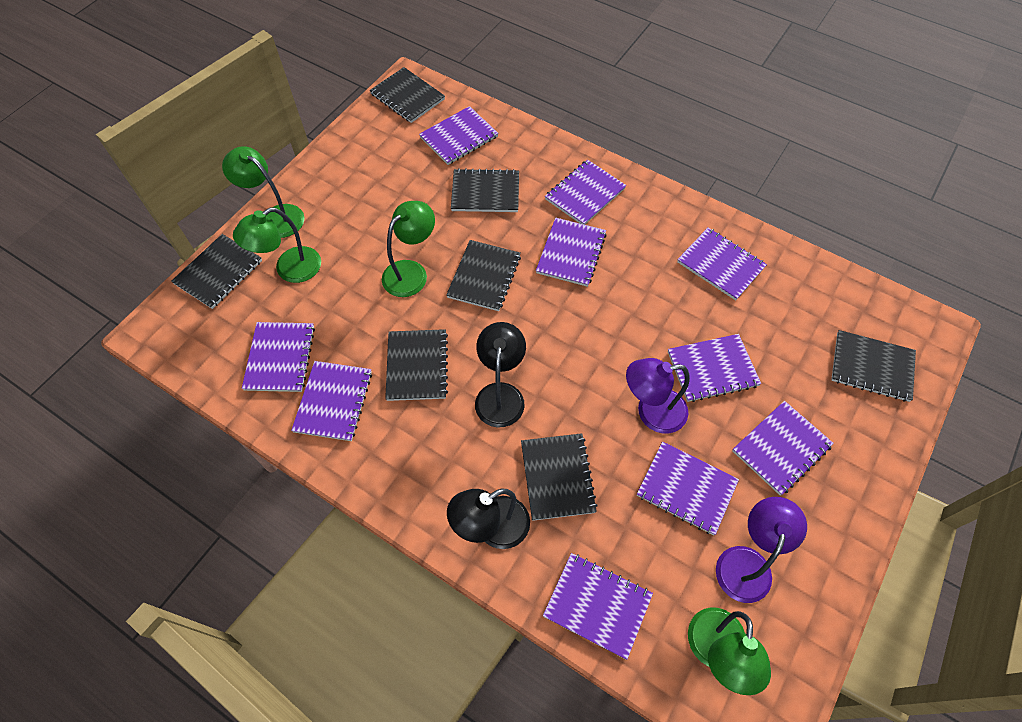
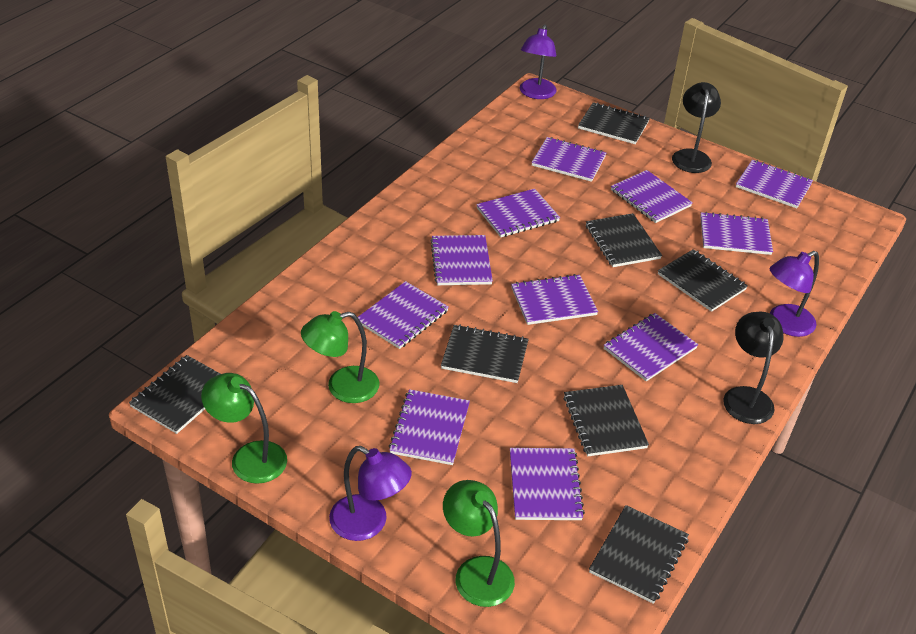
green lamp: [222,146,304,238] [233,207,321,283] [382,201,435,297] [688,607,771,695] = 4 -> [201,373,287,484] [301,311,379,403] [443,480,515,607] = 3
purple lamp: [626,358,690,433] [716,497,807,603] = 2 -> [329,446,412,541] [520,25,557,99] [769,251,819,337] = 3
purple notebook: [242,322,315,392] [291,361,372,441] [419,106,499,165] [536,218,606,287] [543,553,653,660] [545,160,626,225] [637,441,739,535] [668,334,761,402] [677,228,767,300] [732,401,834,496] = 10 -> [358,281,449,349] [389,389,470,465] [430,235,493,285] [476,189,560,237] [510,448,585,520] [511,274,598,325] [532,137,606,182] [604,313,698,381] [611,170,693,223] [700,212,773,255] [736,160,813,208] = 11

